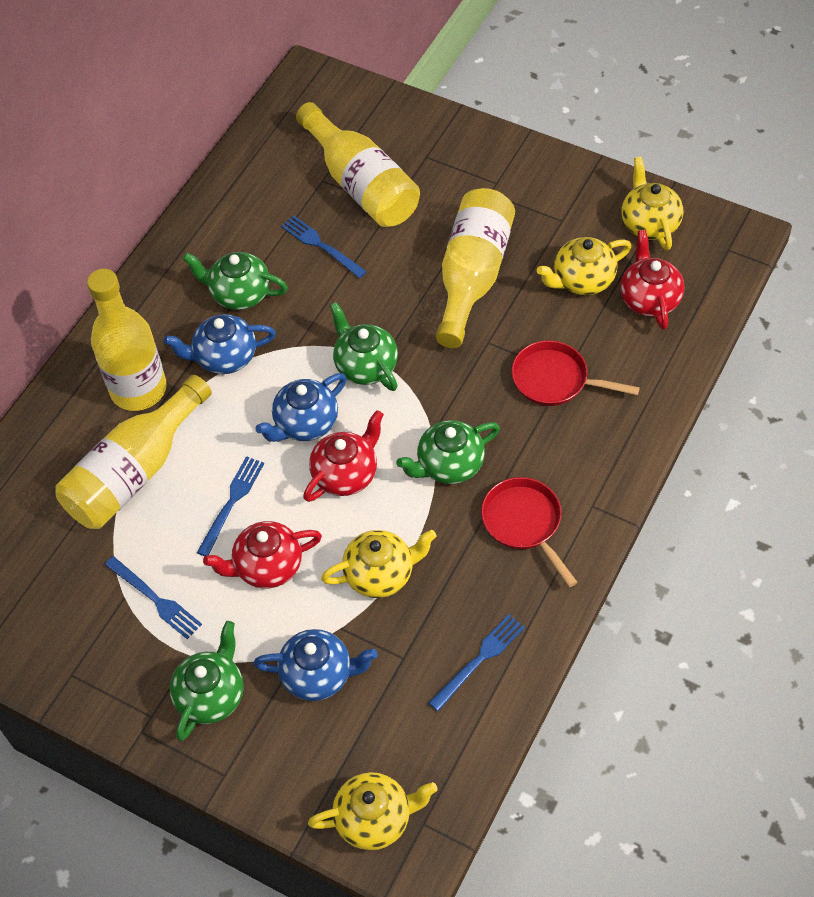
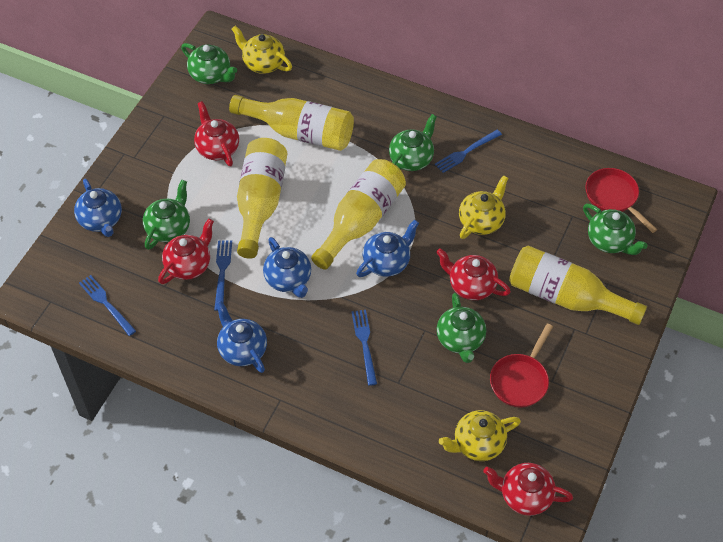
blue teapot: [164,314,276,374] [253,629,377,701] [255,373,347,442] = 3 -> [74,179,122,237] [216,301,267,373] [263,237,311,298] [356,220,419,277] = 4
green teapot: [170,621,244,741] [183,252,288,310] [330,302,398,391] [396,420,500,484] = 4 -> [143,180,190,250] [181,43,237,84] [389,114,437,171] [437,293,486,363] [583,204,648,255] = 5
red teapot: [203,521,322,589] [303,410,384,502] [620,230,684,330] = 3 -> [158,219,214,284] [194,101,239,166] [436,248,511,300] [483,463,573,516] = 4
yellow teapot: [308,772,437,851] [321,530,437,598] [537,237,632,295] [622,157,683,250] = 4 -> [232,26,292,74] [439,410,521,461] [459,175,508,239] = 3

